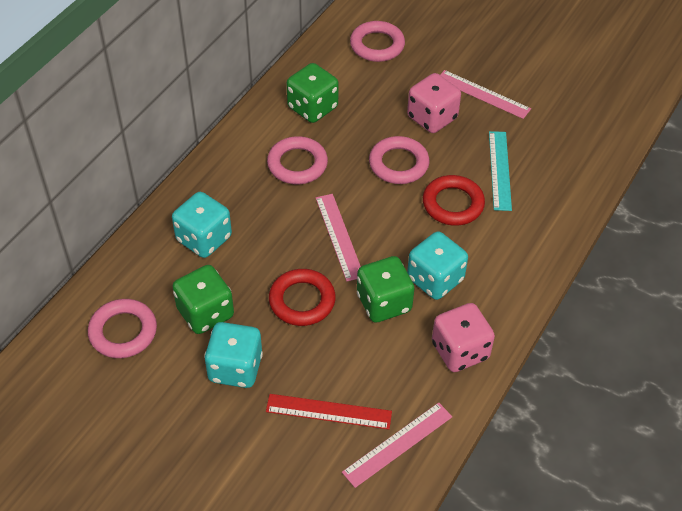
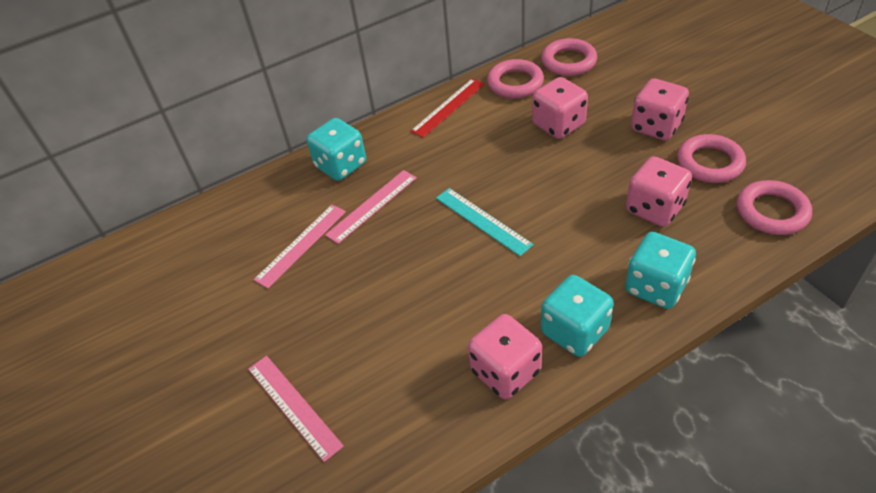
green dice: [172,265,234,334] [287,63,339,123] [357,256,415,323] = 3 -> none = 0
pink dice: [407,73,461,133] [432,303,495,372] = 2 -> [468,314,542,399] [532,77,588,139] [626,156,692,227] [631,79,689,141] = 4
red ring: [269,269,336,326] [423,175,485,226] = 2 -> none = 0

